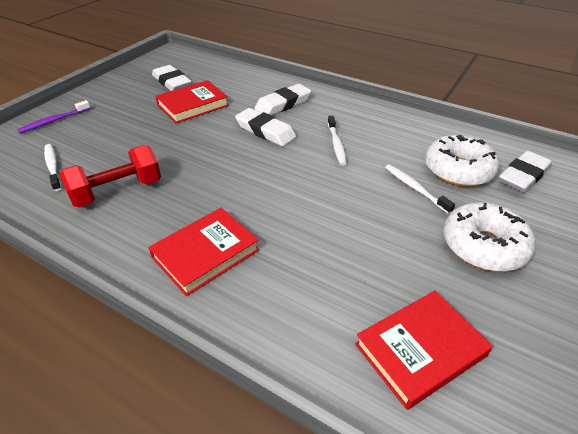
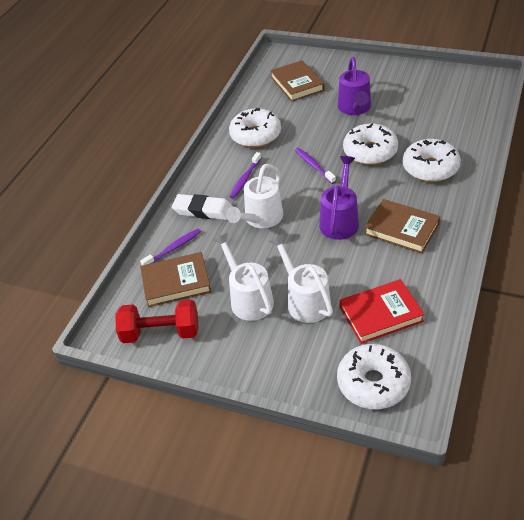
brown book: none = 0 -> [140,252,211,307] [270,60,324,102] [364,199,440,254] = 3
purple toothbrush: [17,100,91,133] = 1 -> [140,229,201,265] [229,152,261,199] [295,148,336,184] = 3
purple watering can: none = 0 -> [319,156,359,240] [338,57,371,115] = 2
red book: [148,208,260,296] [155,80,229,123] [355,291,493,410] = 3 -> [340,279,425,344] = 1
white donut: [425,135,500,187] [444,202,536,272] = 2 -> [229,108,281,148] [337,344,411,410] [343,123,398,165] [403,139,461,182] = 4
white eraser: [152,65,192,91] [235,108,296,146] [254,84,311,115] [499,151,552,192] = 4 -> [172,194,233,220] = 1
white toothbrush: [44,144,61,191] [328,116,347,166] [385,164,455,214] = 3 -> none = 0
white watering can: none = 0 -> [213,233,274,321] [226,164,283,228] [269,234,333,323] = 3

